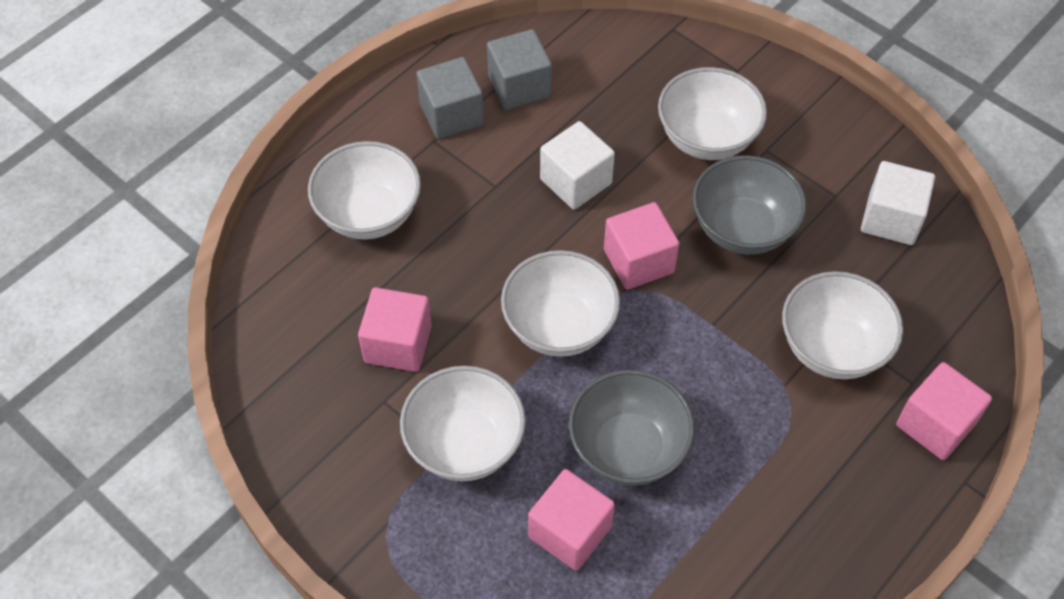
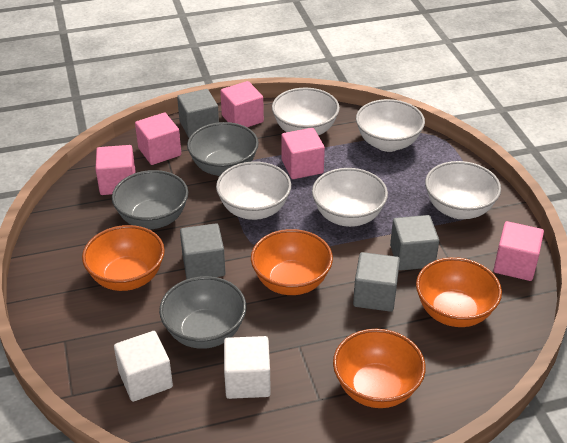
grey bowl: [569,370,695,486] [692,155,807,255] = 2 -> [112,170,188,229] [159,276,246,349] [187,122,259,176] = 3
grey cube: [416,57,484,139] [487,29,552,110] = 2 -> [177,89,219,138] [180,223,226,279] [353,252,400,312] [390,215,439,271] = 4
orange bowl: none = 0 -> [82,225,165,291] [251,229,333,295] [333,329,426,408] [416,257,502,327] = 4
pink cube: [358,287,432,372] [528,469,615,571] [604,202,679,290] [896,362,992,460] = 4 -> [95,145,136,195] [135,113,181,165] [220,81,264,127] [282,128,325,179] [494,221,544,281] = 5

